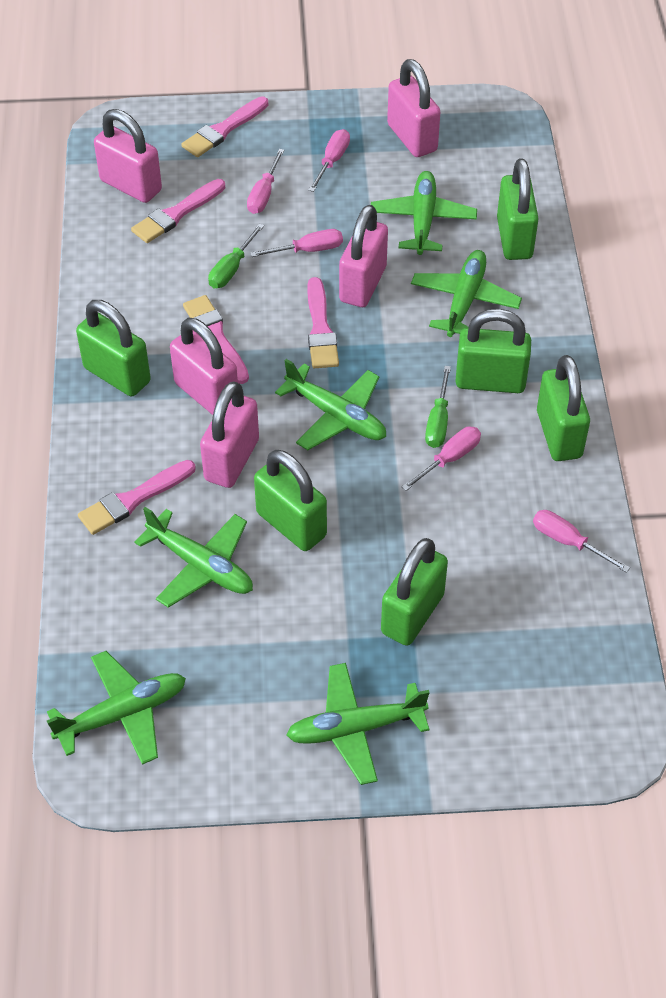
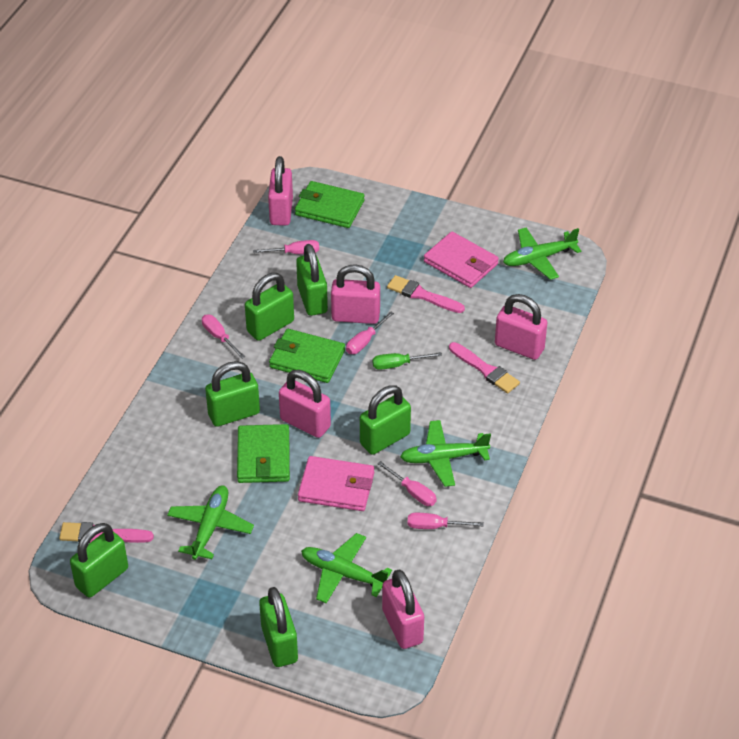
green plane: [47,651,186,765] [134,507,253,608] [275,359,386,450] [286,663,430,785] [371,171,477,255] [411,250,522,337] = 6 -> [167,485,254,560] [301,533,392,603] [400,420,491,487] [503,227,581,280] = 4
green screwdriver: [208,224,264,288] [425,366,451,448] = 2 -> [372,352,442,370] = 1
green wallet: none = 0 -> [237,424,290,483] [269,329,345,383] [295,181,364,228] = 3
pink brush: [78,460,196,535] [131,179,225,243] [181,97,268,157] [183,295,249,384] [307,277,339,368] = 5 -> [59,522,154,543] [387,275,465,313] [449,342,520,393] = 3
pink wallet: none = 0 -> [298,456,374,511] [424,232,499,288] = 2

